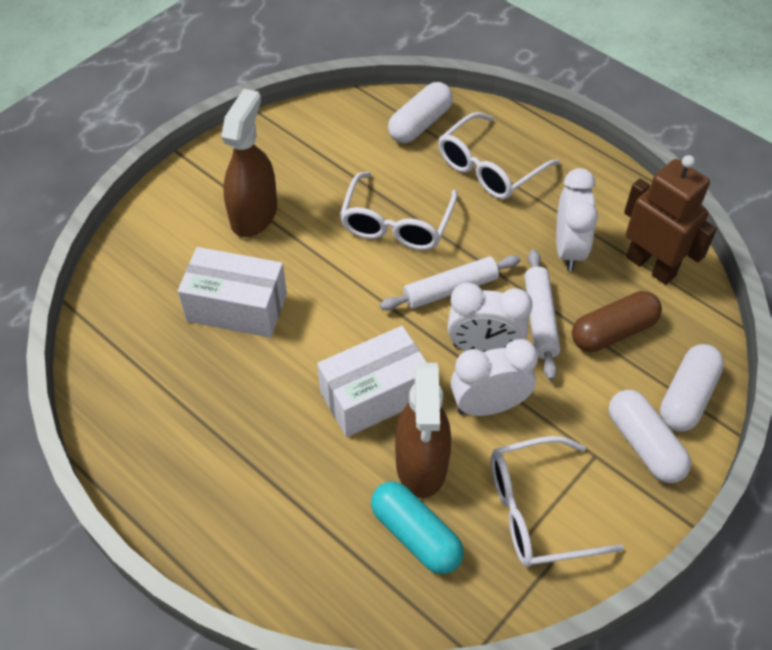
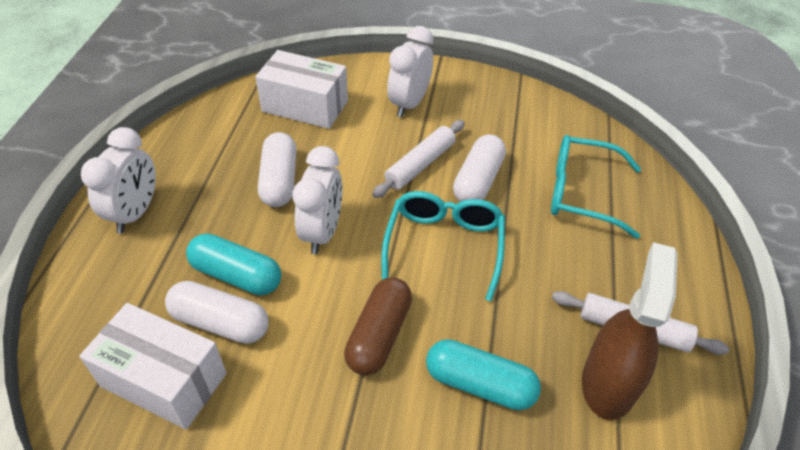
brown robot: [624,155,717,285] = 1 -> none = 0
brown spray bottle: [221,89,277,237] [395,363,451,498] = 2 -> [582,242,678,420] = 1
turquoise capsule: [371,481,464,574] = 1 -> [186,234,281,295] [426,339,541,410] = 2
turquoise glasses: none = 0 -> [381,191,505,301] [551,135,641,239] = 2
white glasses: [340,172,458,250] [438,112,560,199] [491,436,624,567] = 3 -> none = 0

